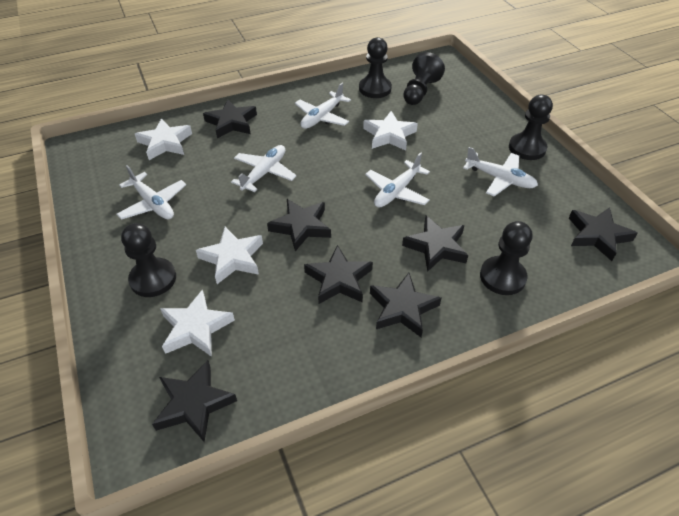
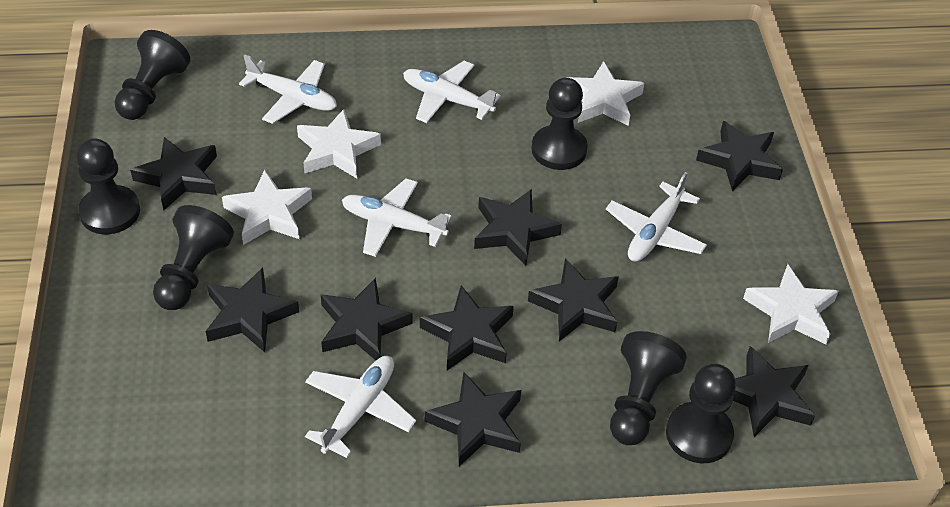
black pawn: [121,223,176,297] [359,37,392,98] [403,52,445,105] [480,221,532,295] [509,95,553,160] = 5 -> [76,138,140,234] [115,30,190,120] [153,205,234,310] [532,78,588,170] [610,331,687,445] [666,364,736,463] = 6
black star: [152,361,237,442] [203,100,257,139] [267,199,331,251] [304,245,373,304] [370,273,441,337] [402,216,468,272] [569,207,638,261] = 7 -> [130,137,217,210] [206,267,299,352] [321,278,412,360] [420,285,514,370] [425,372,521,466] [474,189,562,266] [528,258,619,341] [696,120,783,191] [733,346,815,437] = 9

